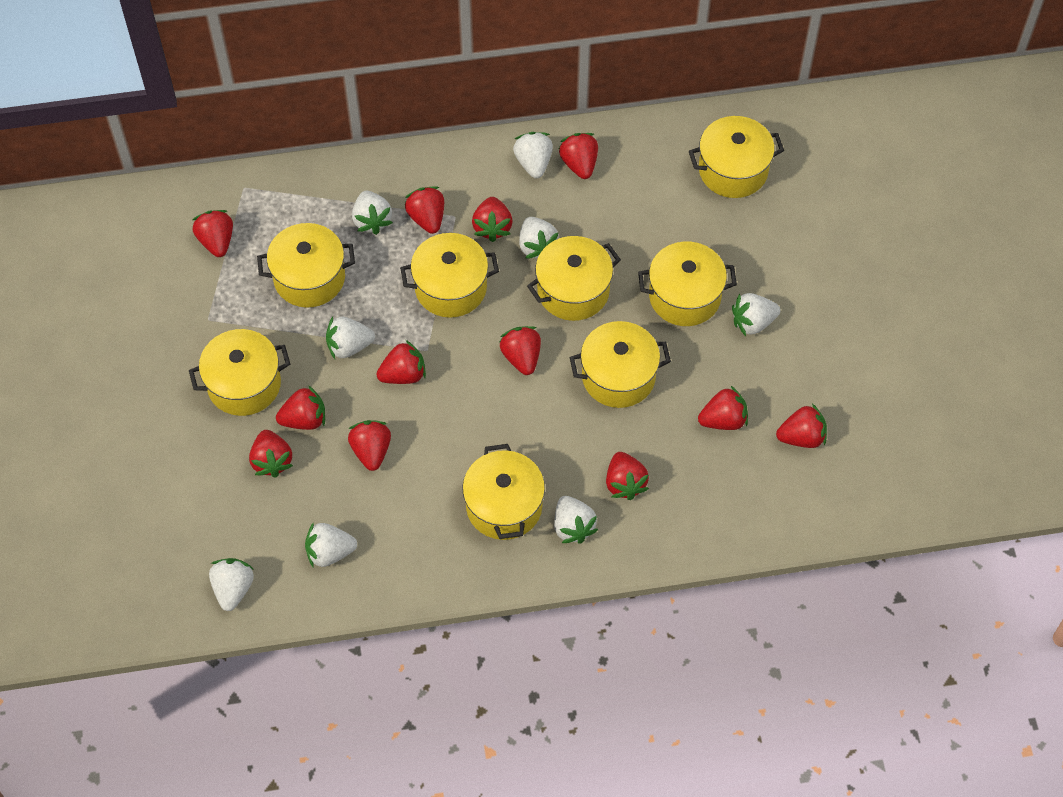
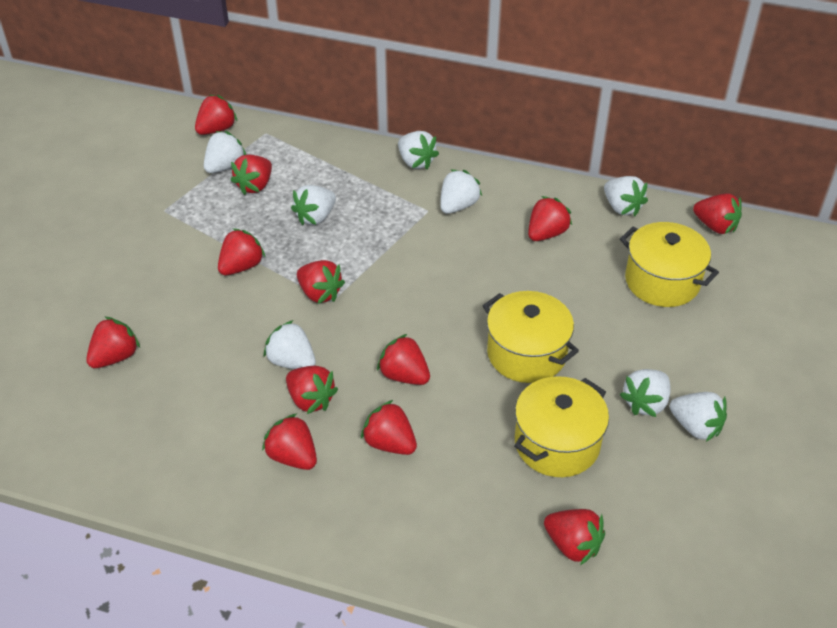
yellow pot: [189,329,290,416] [257,223,355,308] [400,233,499,318] [462,444,545,540] [527,236,621,321] [569,321,671,408] [638,242,737,326] [689,116,784,198] = 8 -> [483,291,579,383] [514,376,609,477] [620,222,719,307] = 3

